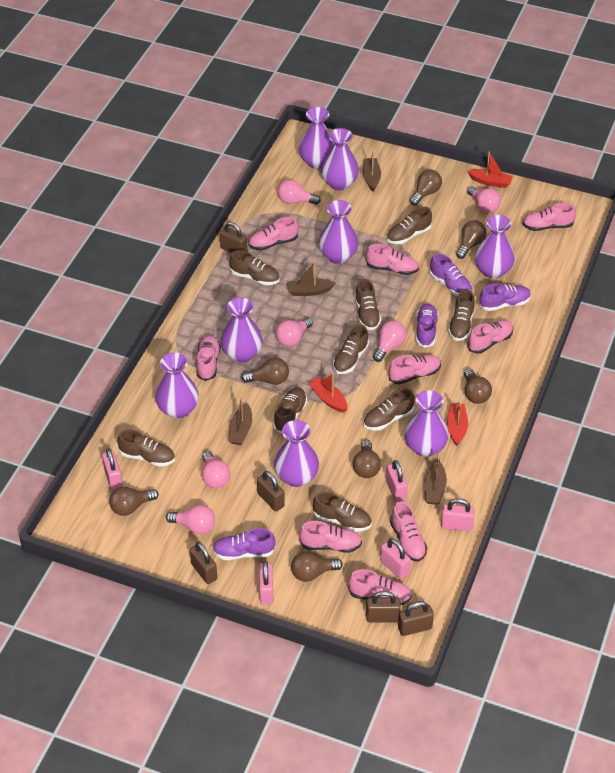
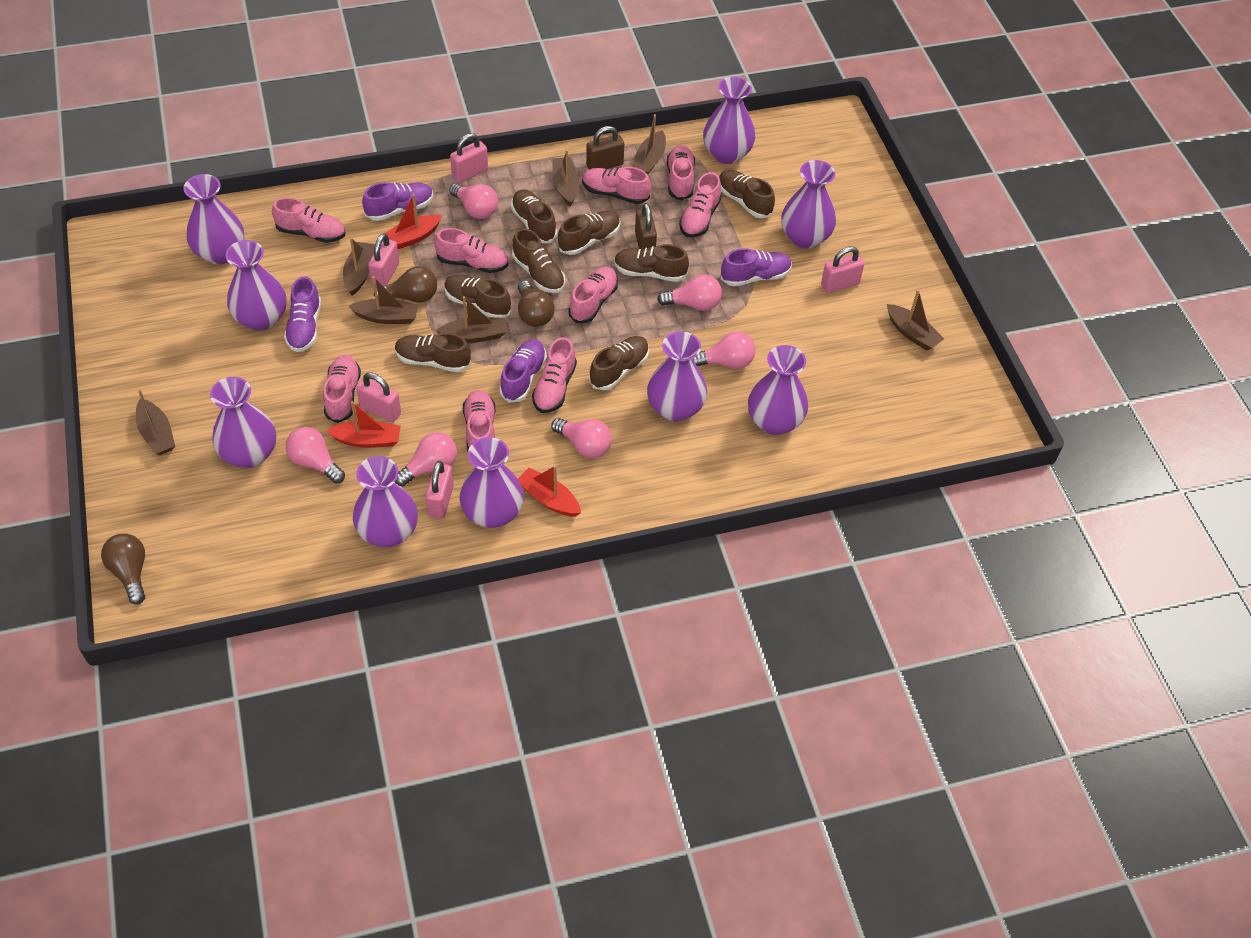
brown boat: [228,397,252,445] [287,261,335,296] [363,151,381,191] [424,455,447,505] = 4 -> [136,389,175,455] [343,238,375,296] [349,276,418,324] [436,296,507,343] [552,150,579,206] [632,114,666,174] [887,290,944,350] = 7
brown light bulb: [109,487,159,516] [241,358,289,385] [291,551,343,582] [353,440,381,478] [410,169,442,205] [456,220,487,259] [464,369,492,404] = 7 -> [101,533,145,604] [374,266,437,303] [518,280,554,327] = 3
brown padlock: [190,542,217,584] [220,222,247,253] [257,471,285,511] [366,591,401,622] [398,601,434,636] = 5 -> [586,126,624,169] [635,203,657,249] = 2
brown shoe: [117,430,175,466] [229,250,280,285] [273,388,307,433] [313,492,372,532] [333,324,369,374] [355,279,381,330] [363,388,415,430] [387,207,432,244] [448,290,475,341] = 9 -> [395,333,471,372] [444,274,511,318] [511,189,557,243] [512,228,565,293] [558,211,620,255] [589,336,649,391] [614,244,689,282] [719,170,775,218] = 8
purple vase: [155,353,199,419] [221,297,263,363] [274,420,319,487] [299,107,334,169] [319,200,358,264] [321,128,359,190] [404,390,449,457] [475,215,515,279] = 8 -> [184,174,244,264] [210,377,276,468] [226,240,287,331] [353,456,418,547] [460,437,524,528] [647,331,707,421] [703,76,755,164] [748,345,808,435] [781,160,836,248] = 9

